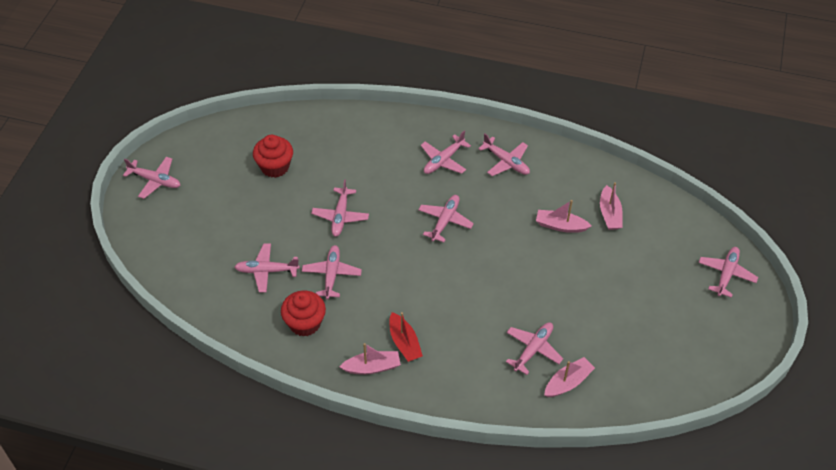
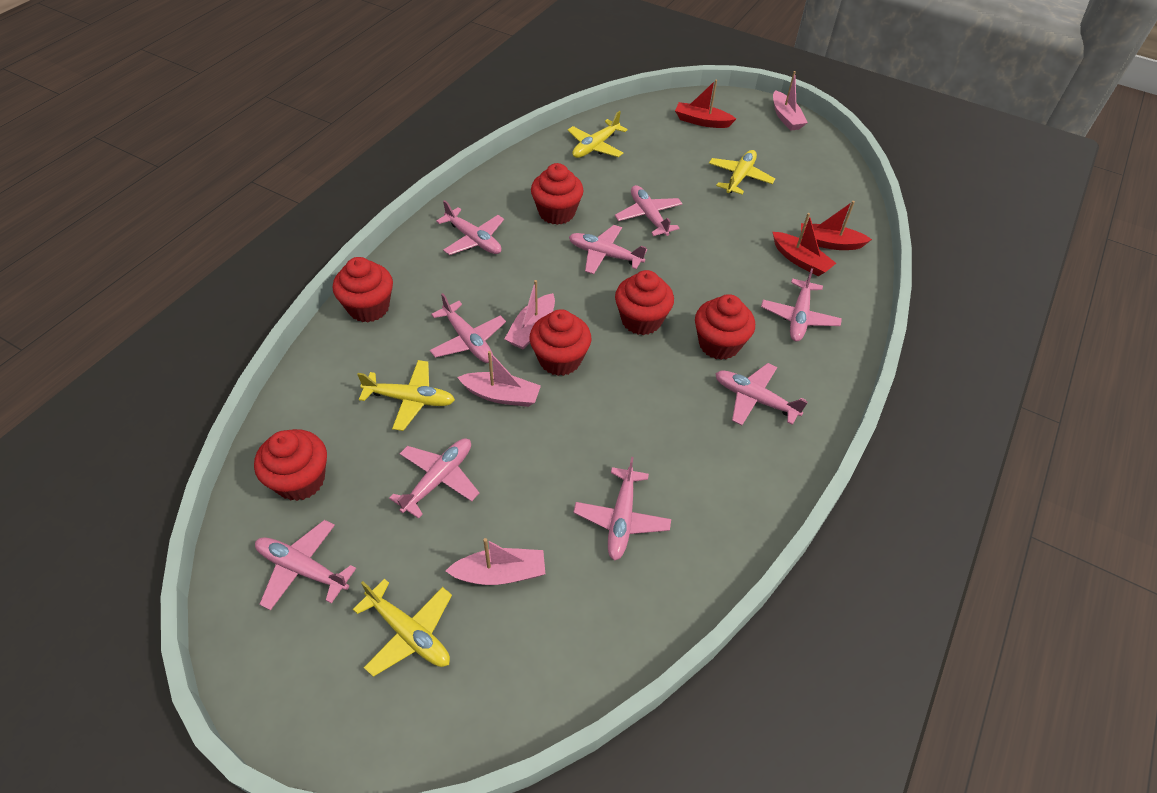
red boat: [389,312,423,362] = 1 -> [675,79,736,128] [773,213,836,276] [801,201,872,250] = 3
red cupcake: [253,135,293,178] [281,290,326,336] = 2 -> [254,429,327,501] [333,257,393,322] [530,309,591,376] [531,163,584,225] [615,270,674,335] [695,294,755,360] = 6
yellow plane: none = 0 -> [353,579,452,677] [357,360,455,431] [568,111,628,158] [709,150,775,194] = 4

